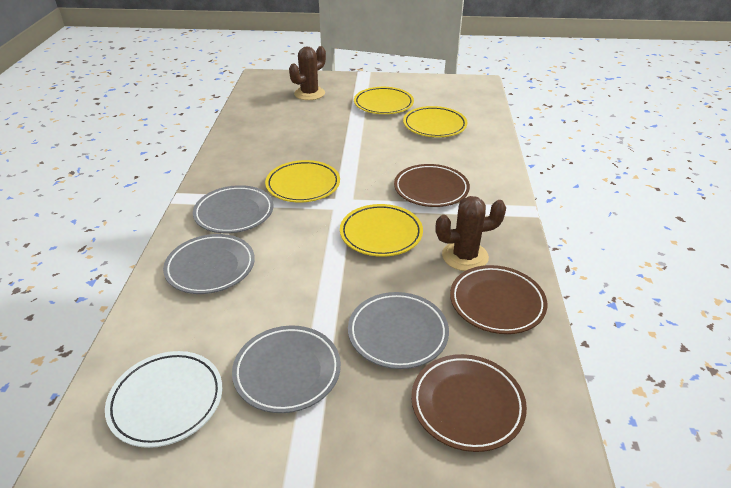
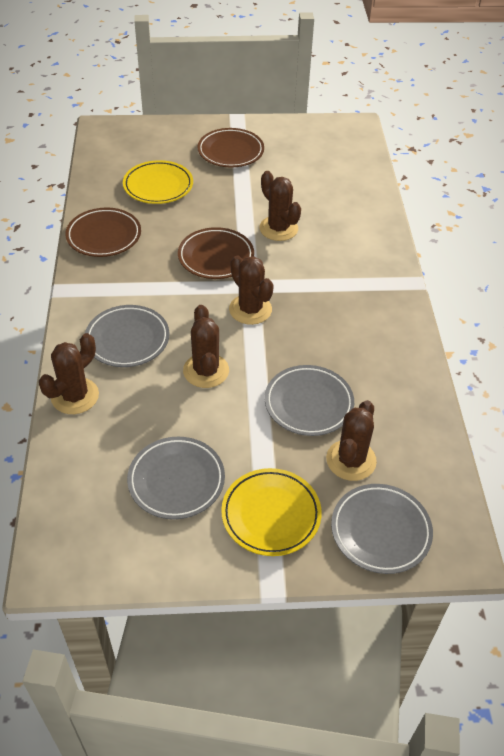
brown cactus: [289,46,326,100] [436,196,506,271] = 2 -> [39,333,99,414] [183,305,229,388] [229,256,274,325] [259,171,301,241] [326,400,377,481] = 5
white plate: [105,351,222,448] = 1 -> none = 0
yellow plate: [265,160,340,202] [340,204,423,257] [354,87,414,114] [403,106,468,137] = 4 -> [123,160,193,204] [221,468,322,556] = 2

